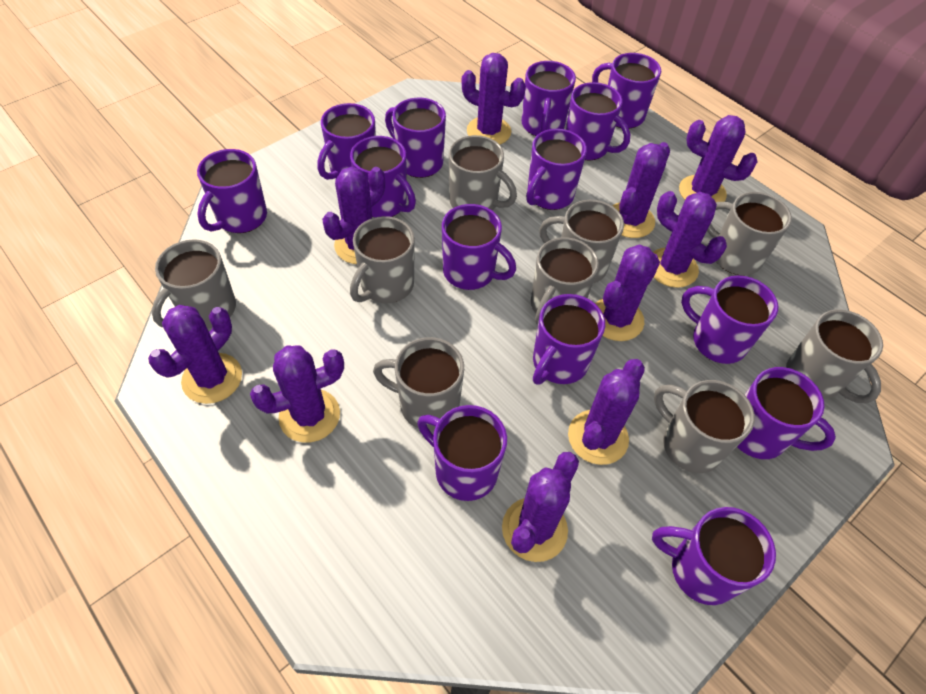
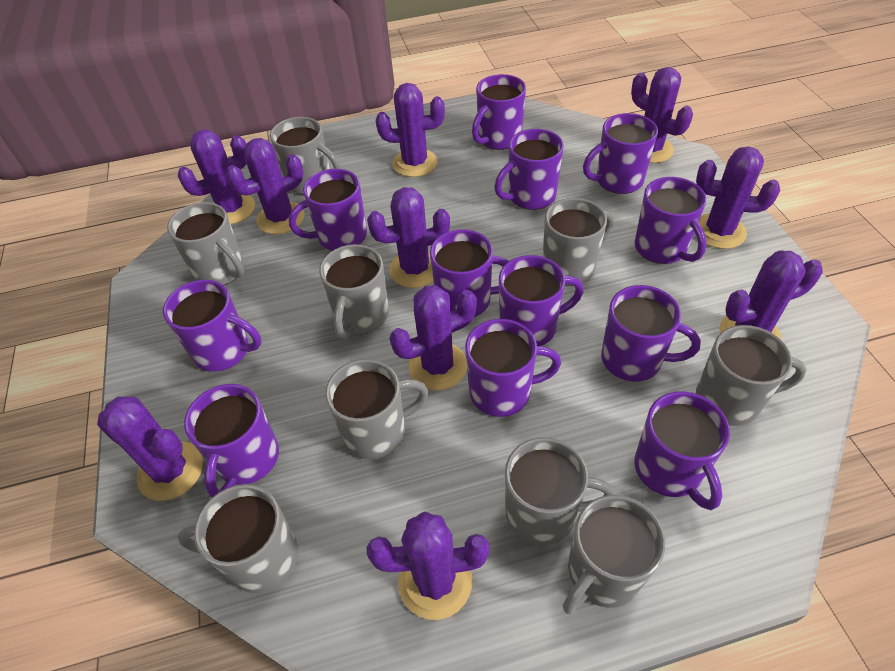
purple mug: [197,149,267,233] [317,103,376,180] [350,136,416,218] [385,98,446,178] [417,405,507,501] [442,204,516,290] [522,61,576,136] [526,129,587,210] [533,294,605,385] [566,82,630,161] [592,53,661,129] [652,507,776,605] [681,276,778,364] [737,367,836,459] = 14 -> [163,280,262,372] [184,384,279,497] [289,169,367,251] [430,229,509,317] [465,319,561,417] [472,74,526,150] [494,129,564,210] [499,255,584,346] [583,113,658,194] [601,285,701,382] [634,177,707,264] [634,391,730,510] = 12

